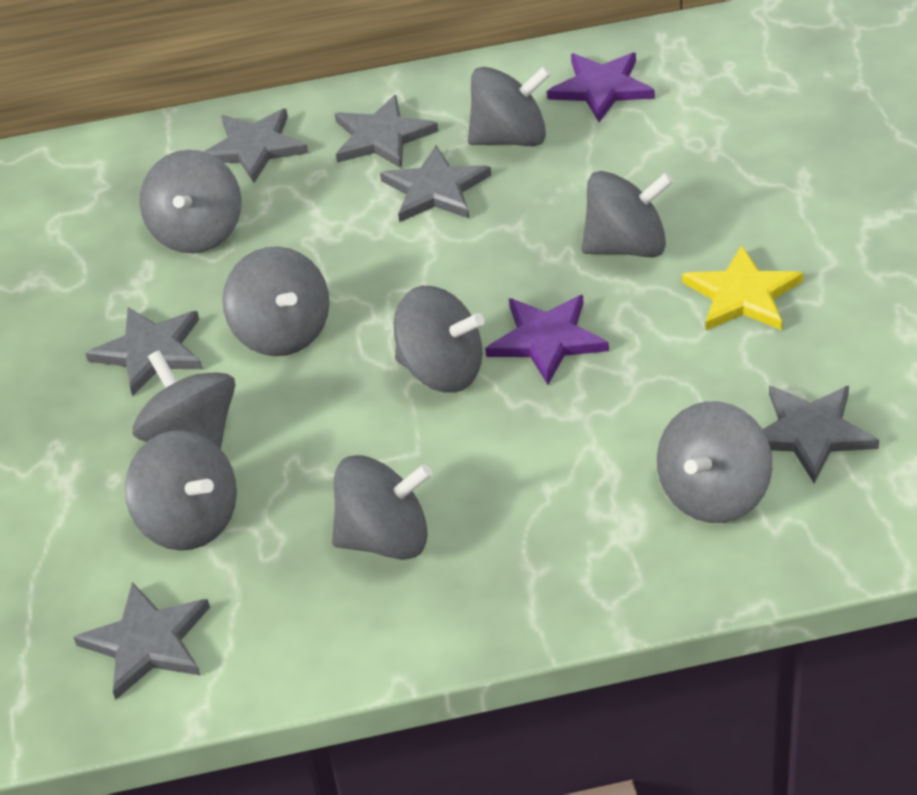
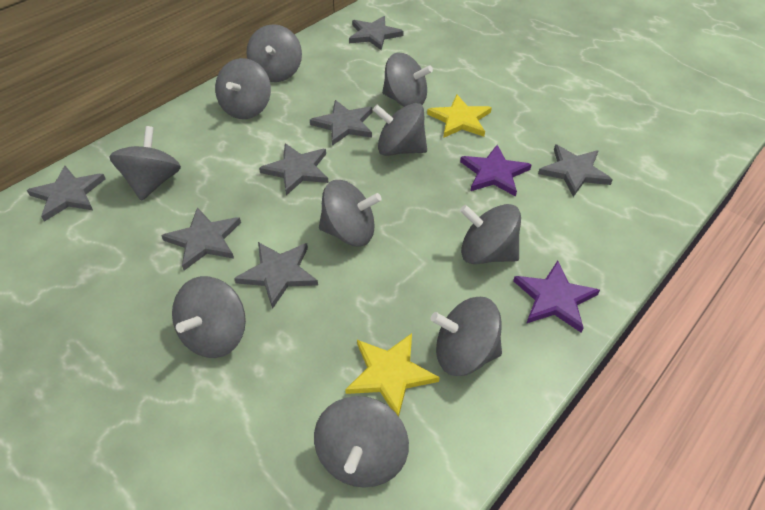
grey spinning top: [125,430,237,551] [132,350,235,449] [140,150,242,253] [222,246,329,356] [332,455,432,560] [394,286,485,393] [468,66,551,146] [582,171,674,258] [657,401,772,523] = 9 -> [109,126,181,201] [172,276,246,358] [215,58,271,119] [246,24,302,82] [314,396,409,488] [319,180,382,246] [373,103,427,156] [382,53,433,107] [431,297,502,376] [460,204,521,264] = 10
grey star: [73,582,210,700] [86,307,202,396] [204,109,308,183] [335,95,438,169] [380,145,491,222] [763,386,879,484] = 6 -> [27,166,106,222] [161,207,241,270] [234,242,318,309] [259,143,329,196] [310,100,372,146] [349,16,403,50] [538,144,613,197] = 7
yellow star: [682,245,803,331] = 1 -> [345,333,440,417] [427,95,492,138] = 2

